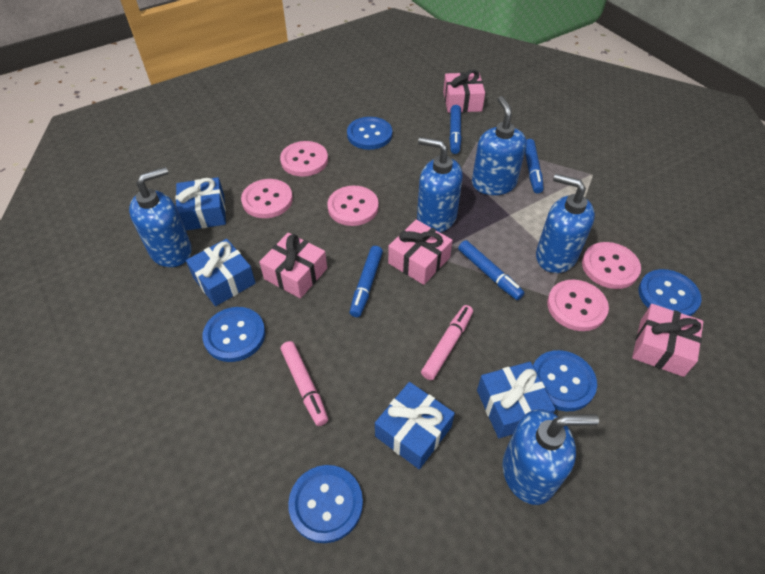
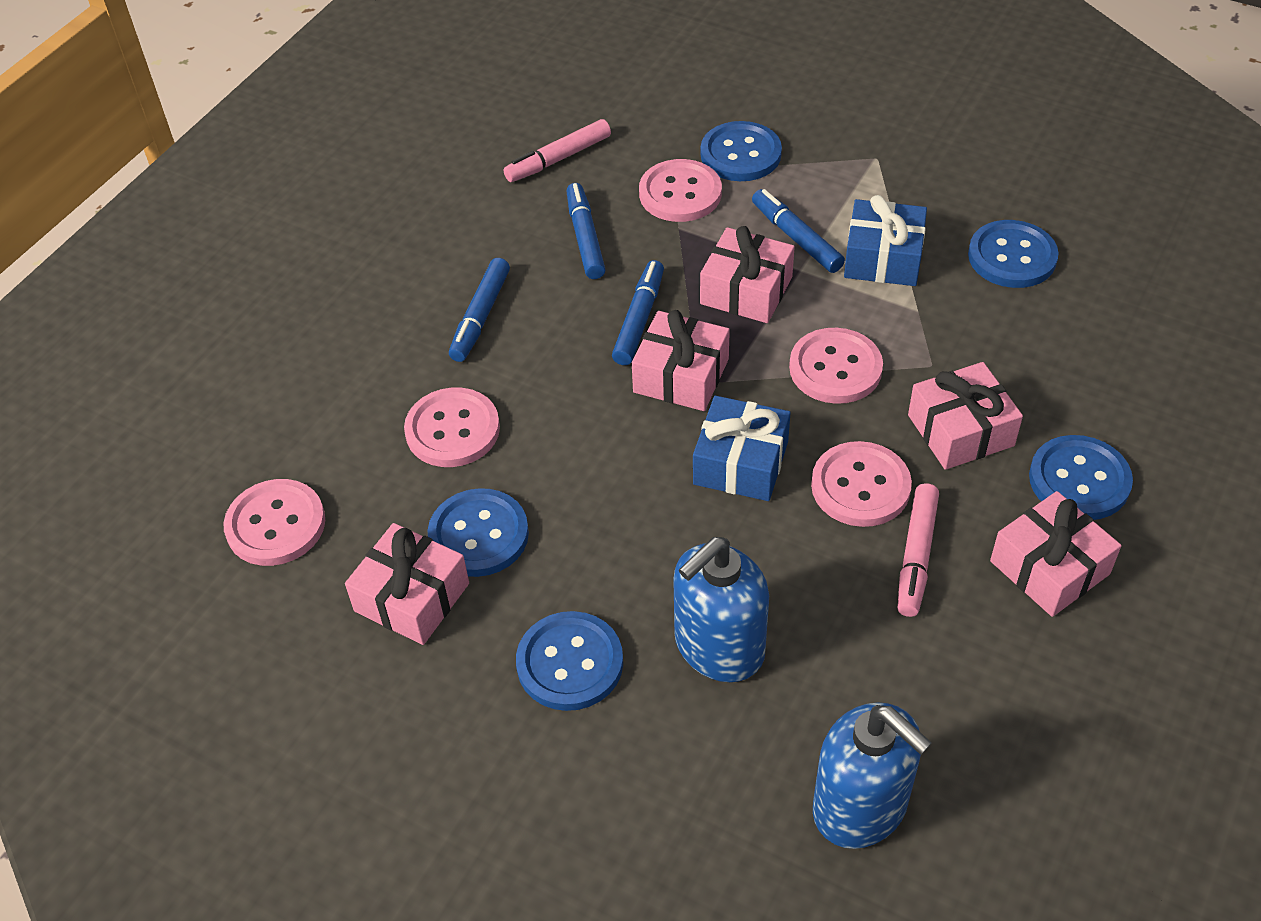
blue gift: [175,177,226,230] [186,239,256,306] [375,382,455,469] [477,362,556,438] = 4 -> [693,396,790,501] [844,195,927,286] = 2
blue soap dispenser: [129,167,192,267] [417,137,463,232] [472,96,527,195] [502,409,599,505] [536,174,595,273] = 5 -> [673,537,769,682] [813,702,932,849] = 2
pink gift: [259,233,327,299] [388,220,453,285] [443,70,485,113] [632,304,704,377] = 4 -> [345,523,469,645] [632,310,730,411] [700,226,795,323] [908,362,1023,470] [990,491,1121,617] = 5

